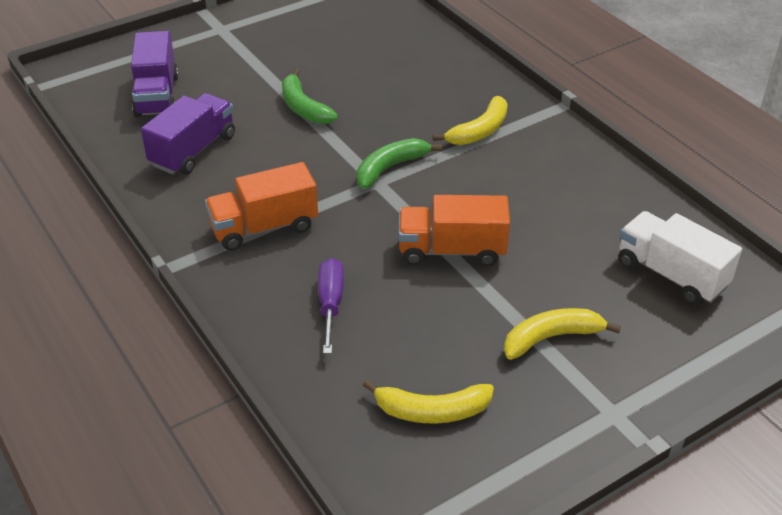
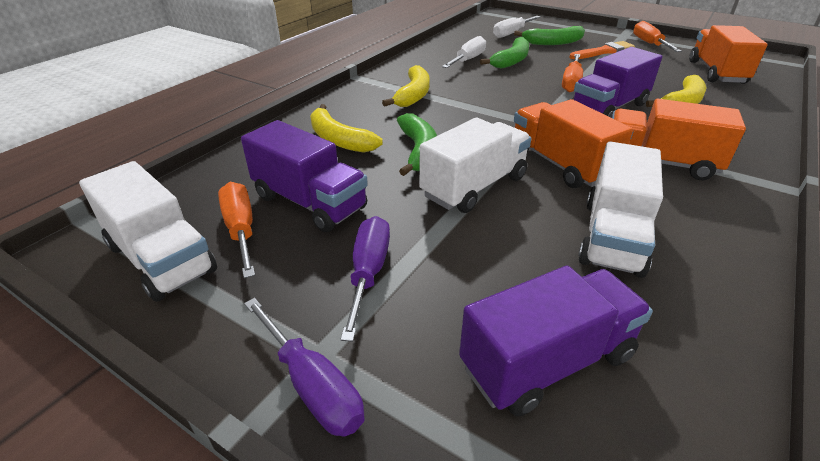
green banana: [282,69,338,124] [357,138,442,189] = 2 -> [397,113,437,176] [480,37,529,69] [514,26,585,45] = 3
orange brush: none = 0 -> [570,41,635,59] = 1
orange screwdriver: none = 0 -> [218,182,255,278] [562,54,583,92] [633,21,682,52] = 3
orange truck: [205,162,318,251] [399,195,510,266] = 2 -> [514,99,633,188] [612,99,746,180] [689,25,768,84] = 3
purple screwdriver: [318,258,344,354] = 1 -> [244,298,365,436] [340,216,390,342] = 2
purple truck: [131,31,179,117] [141,93,235,175] = 2 -> [241,120,368,232] [459,266,653,417] [573,47,662,118] = 3
white screwdriver: none = 0 -> [442,36,486,68] [493,16,541,38] = 2
white truck: [618,211,742,305] = 1 -> [79,161,217,302] [419,117,531,213] [578,141,663,278] = 3

